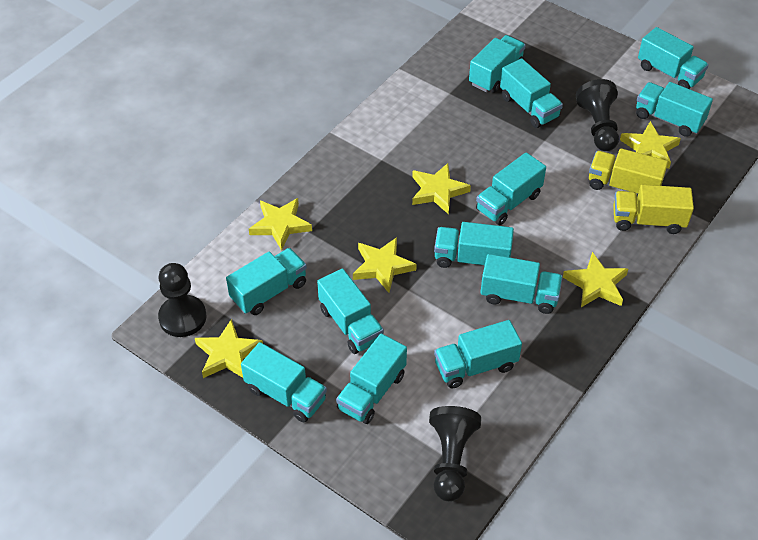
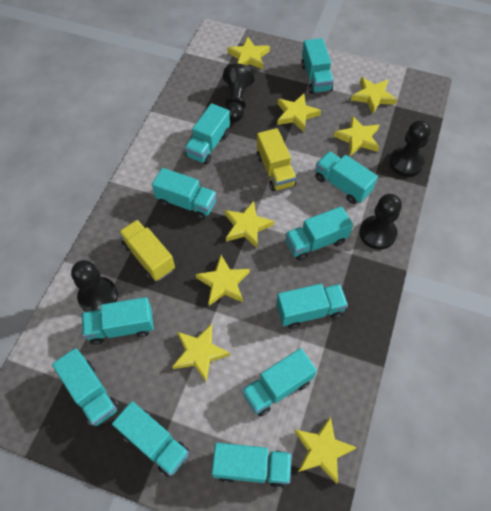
black pawn: [158,263,206,337] [429,406,481,502] [576,79,619,151] = 3 -> [71,260,118,312] [223,64,255,122] [359,194,402,250] [389,120,431,177] = 4
turquoise truck: [226,248,307,315] [241,342,327,422] [317,268,384,354] [336,333,407,424] [434,222,514,268] [434,320,522,388] [469,35,526,93] [476,152,546,225] [480,254,563,314] [500,58,563,128] [636,82,713,137] [638,27,709,89] = 12 -> [52,348,119,427] [82,297,154,345] [112,401,189,477] [152,168,217,220] [184,103,230,165] [212,443,292,488] [242,348,317,417] [276,284,348,329] [285,206,353,261] [301,38,334,94] [315,151,378,204] = 11
yellow star: [195,319,263,378] [249,198,312,251] [353,237,417,293] [412,163,471,214] [563,252,628,307] [620,121,681,169] = 6 -> [172,324,230,382] [196,255,250,306] [225,201,274,248] [228,37,270,69] [277,94,321,132] [294,416,357,484] [334,116,379,156] [351,77,397,114] = 8

